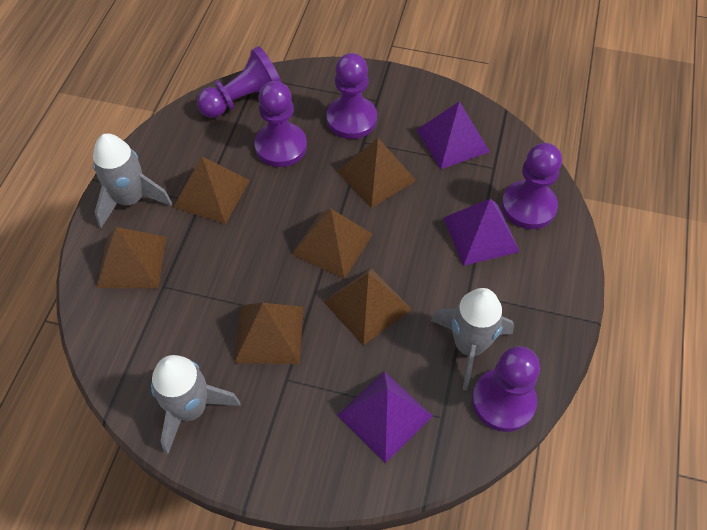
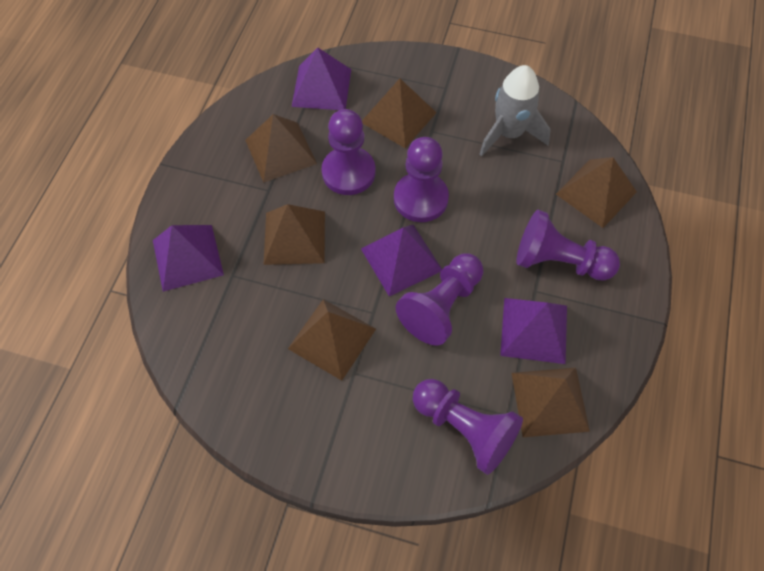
grey rocket: [93,133,172,228] [151,355,241,455] [431,288,514,390] = 3 -> [479,65,551,156] = 1
purple pyramid: [337,371,433,463] [417,101,490,169] [444,198,520,266] = 3 -> [153,225,224,292] [292,47,351,110] [361,225,442,297] [500,298,567,364] = 4

